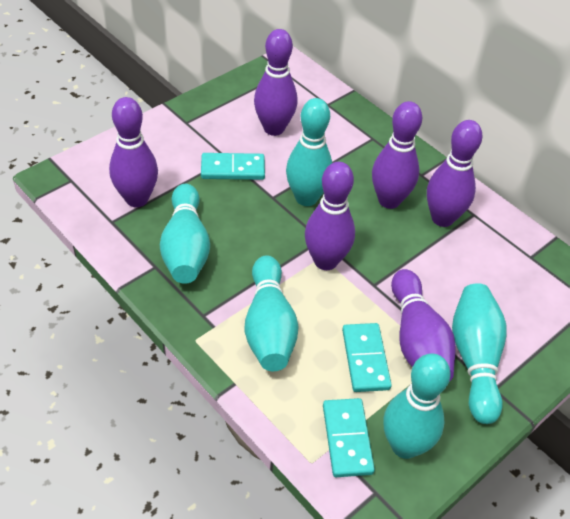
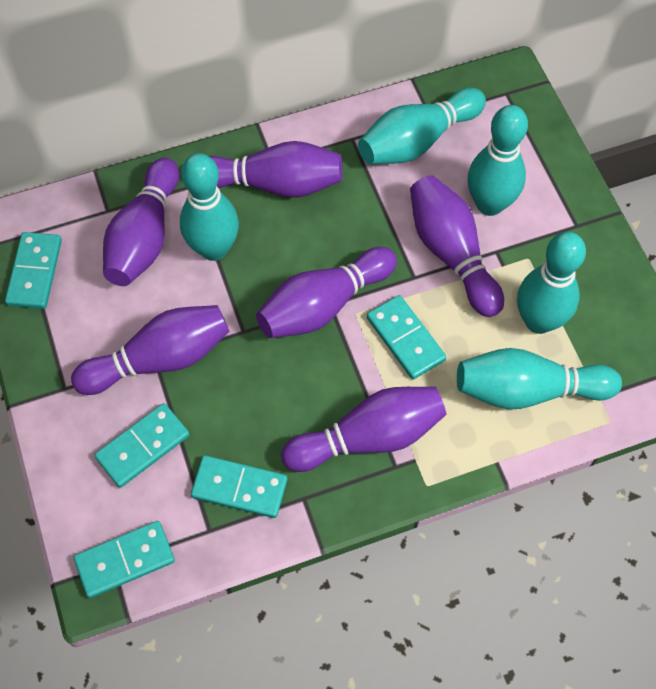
turquoise domino: [201,153,265,180] [323,398,375,477] [342,323,392,392] = 3 -> [5,232,62,309] [74,521,175,598] [94,403,190,488] [191,455,287,518] [367,295,446,380] = 5

